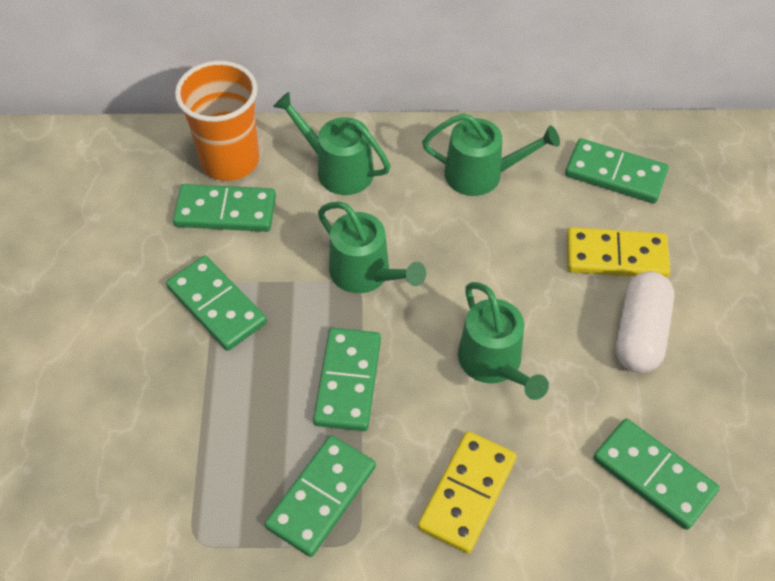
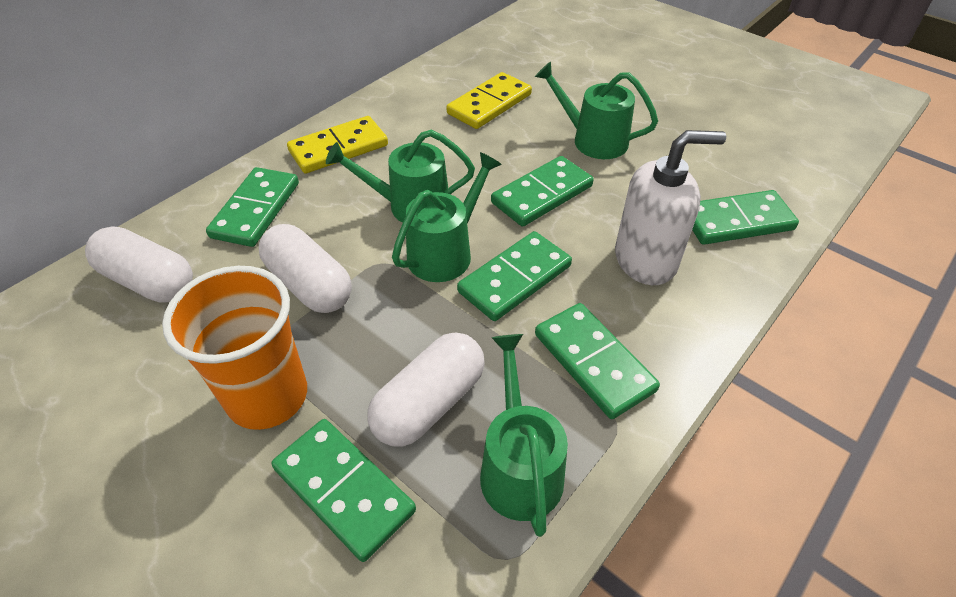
white capsule: [616,271,674,373] = 1 -> [85,226,193,303] [259,224,352,313] [367,332,485,447] = 3
white soap dispenser: none = 0 -> [615,130,726,285] = 1

